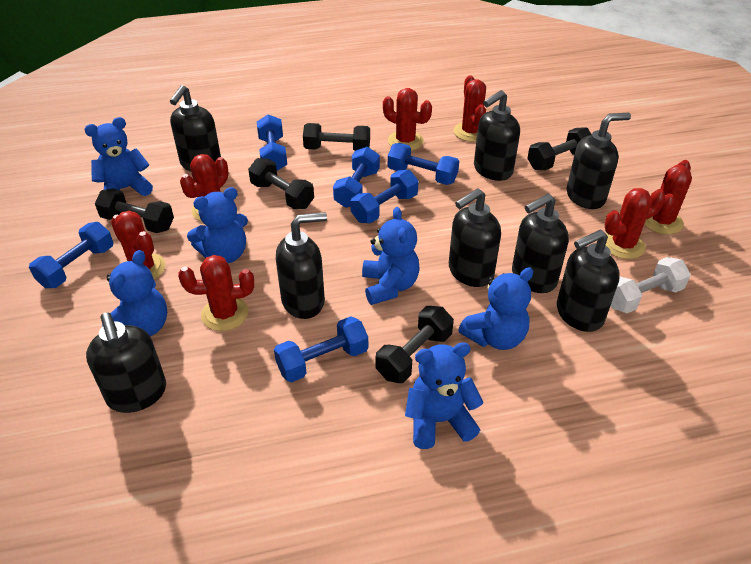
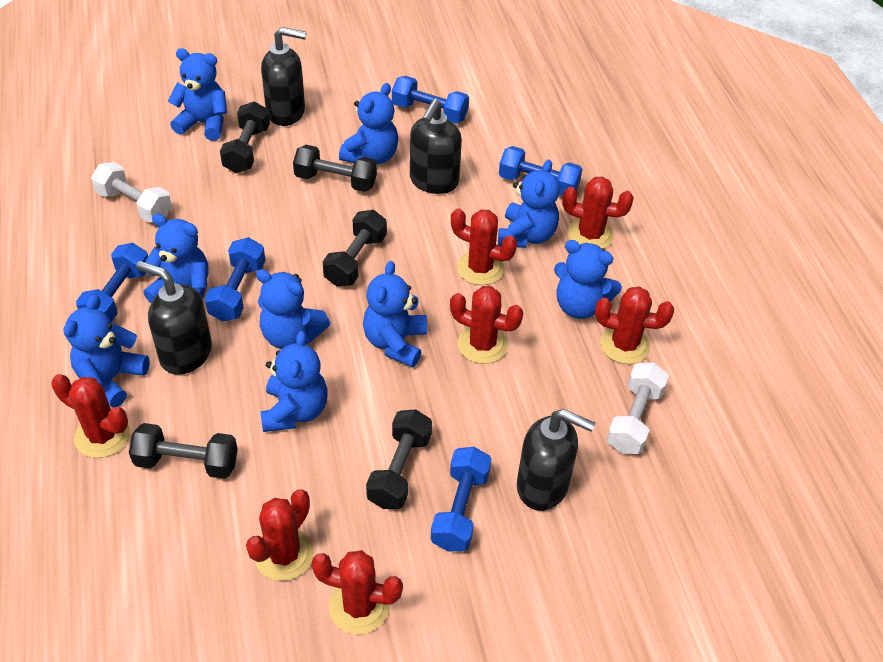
black soap dispenser: [86,312,166,413] [170,85,221,172] [276,212,327,319] [449,188,501,287] [474,90,520,181] [512,194,569,293] [557,230,620,332] [566,113,631,209] = 8 -> [136,261,212,375] [261,27,306,126] [410,99,462,194] [517,409,595,511] = 4
blue dumbbell: [29,222,113,288] [257,114,287,171] [274,316,368,382] [333,147,380,208] [351,170,419,223] [388,143,459,185] = 6 -> [76,243,148,322] [204,237,266,321] [392,76,469,124] [431,447,491,552] [499,146,582,196] = 5
blue teddy bear: [84,117,153,196] [102,250,167,336] [187,187,248,263] [362,207,420,305] [405,342,484,449] [458,268,533,350] = 6 -> [63,295,150,408] [143,213,208,303] [168,48,227,141] [256,269,330,349] [261,331,327,432] [339,83,398,164] [363,261,427,367] [498,159,560,248] [554,240,622,319] = 9
white dumbbell: [611,257,691,313] = 1 -> [91,162,172,223] [607,363,669,454] = 2

